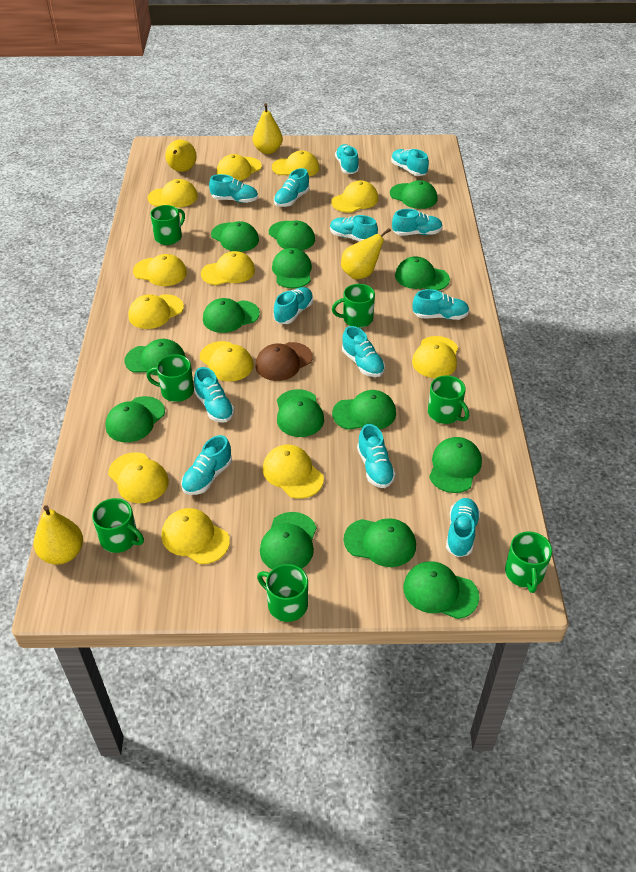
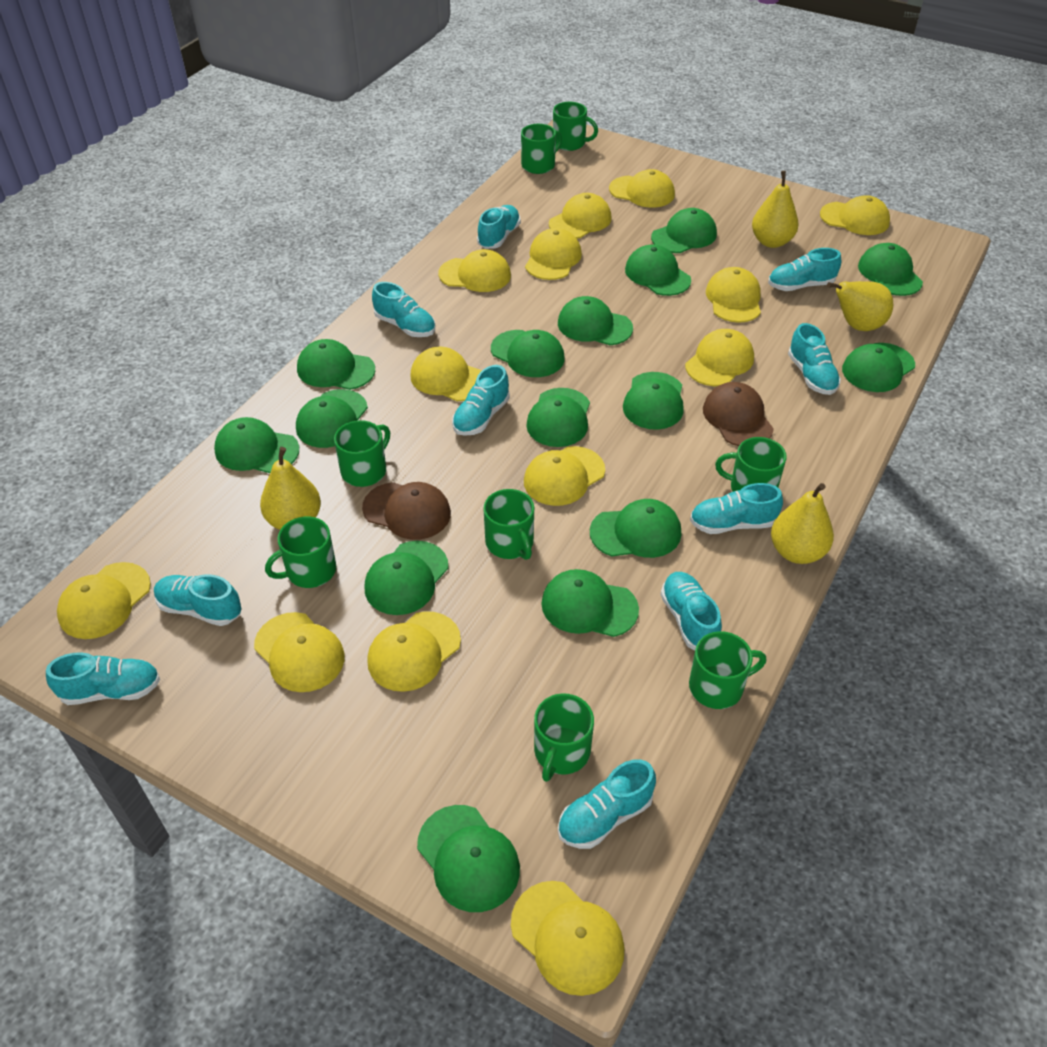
brown cap: [255,342,313,381] = 1 -> [362,482,451,540] [703,382,774,446] = 2
green cap: [105,396,165,442] [125,339,186,376] [203,298,260,333] [211,221,259,252] [260,512,317,569] [269,221,315,250] [272,248,312,288] [277,389,324,437] [332,390,396,430] [344,518,416,567] [390,180,438,209] [395,257,450,291] [403,561,480,619] [429,437,482,493] = 14 -> [214,417,299,473] [296,389,368,448] [297,339,375,390] [365,541,448,615] [417,805,520,912] [491,330,565,377] [526,388,590,447] [542,569,639,637] [558,296,633,345] [590,499,681,558] [623,372,684,430] [625,244,691,296] [651,208,717,253] [842,343,915,392] [858,243,923,296] = 15
green mug: [92,498,144,553] [146,354,194,402] [150,205,185,245] [257,564,308,622] [332,284,375,328] [428,375,469,424] [505,531,552,593] = 7 -> [265,516,336,588] [334,420,390,487] [483,489,534,560] [521,124,562,174] [534,693,594,782] [553,102,598,151] [689,631,766,709] [715,437,787,492] = 8
turquoise shoe: [181,435,232,495] [194,367,235,423] [209,174,258,203] [274,168,309,207] [274,287,313,324] [330,215,378,242] [335,144,359,174] [342,326,385,377] [357,424,396,488] [391,149,429,176] [392,209,443,236] [413,289,469,320] [446,498,480,557] = 13 -> [46,652,160,705] [154,575,241,626] [372,282,435,337] [452,365,510,436] [477,205,521,249] [558,759,656,849] [660,572,722,650] [690,483,783,534] [768,248,841,291] [788,323,841,395] = 10
yellow cap: [108,452,169,503] [128,294,184,329] [133,254,187,286] [148,179,198,207] [162,508,230,564] [200,341,253,382] [201,251,255,285] [217,154,262,181] [263,445,324,499] [272,150,319,177] [332,180,378,213] [412,336,458,378] = 12 -> [57,562,151,639] [254,612,345,692] [367,611,461,692] [410,347,482,401] [438,249,511,292] [511,881,625,996] [524,446,605,506] [525,228,582,280] [549,193,612,238] [609,169,675,208] [685,329,754,386] [706,267,761,323] [820,195,890,235] = 13

